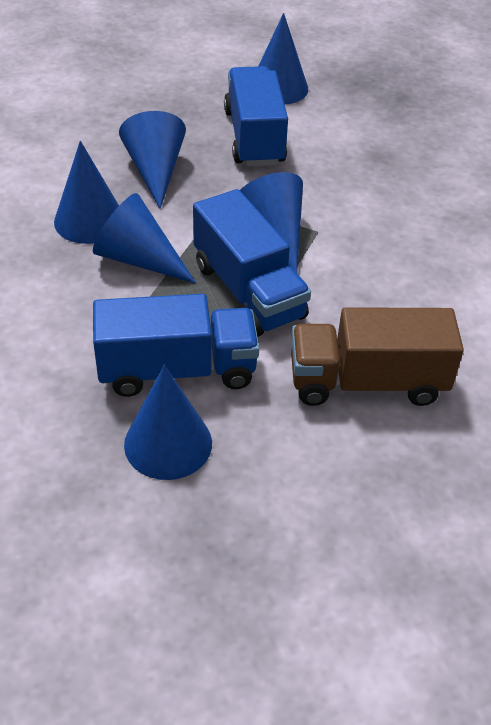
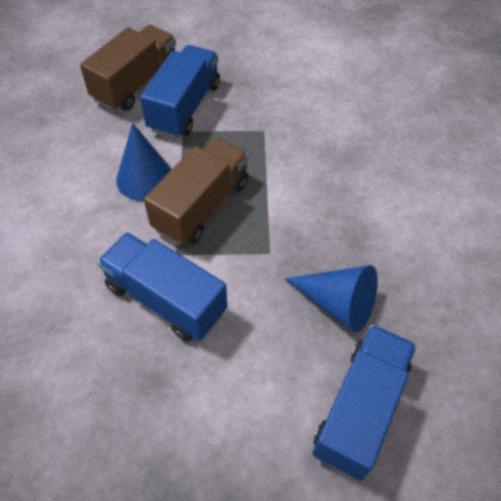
blue cone: [54,141,119,244] [93,193,196,283] [119,111,186,209] [124,365,212,480] [240,172,303,273] [259,13,309,104] = 6 -> [116,123,172,201] [284,265,378,333] = 2
brown truck: [291,307,464,406] = 1 -> [80,25,176,111] [144,138,249,245] = 2

